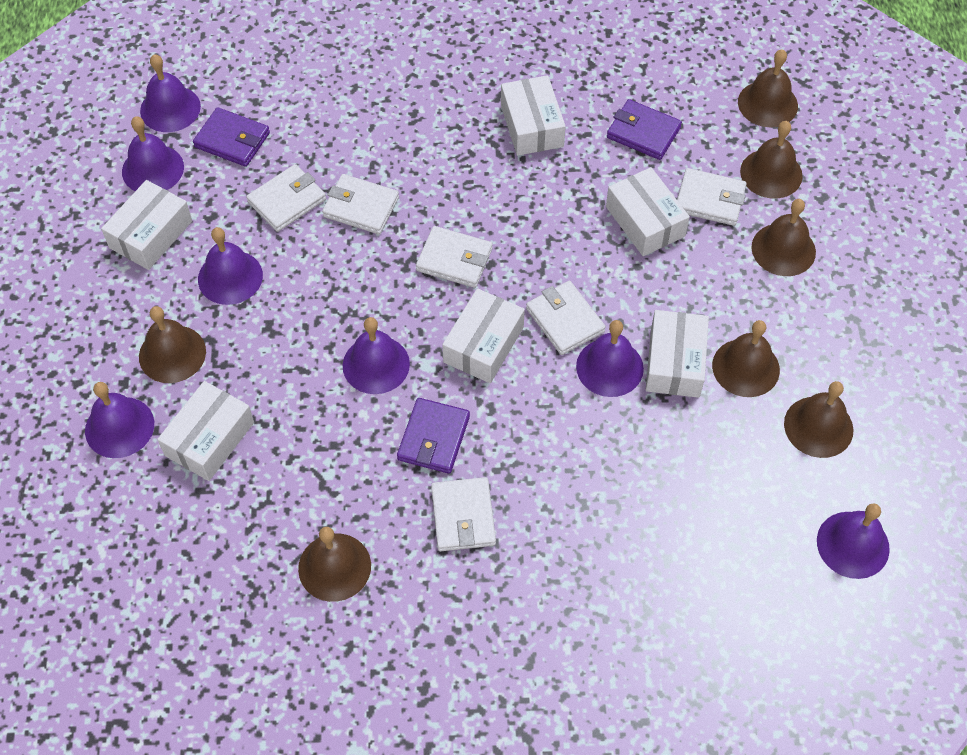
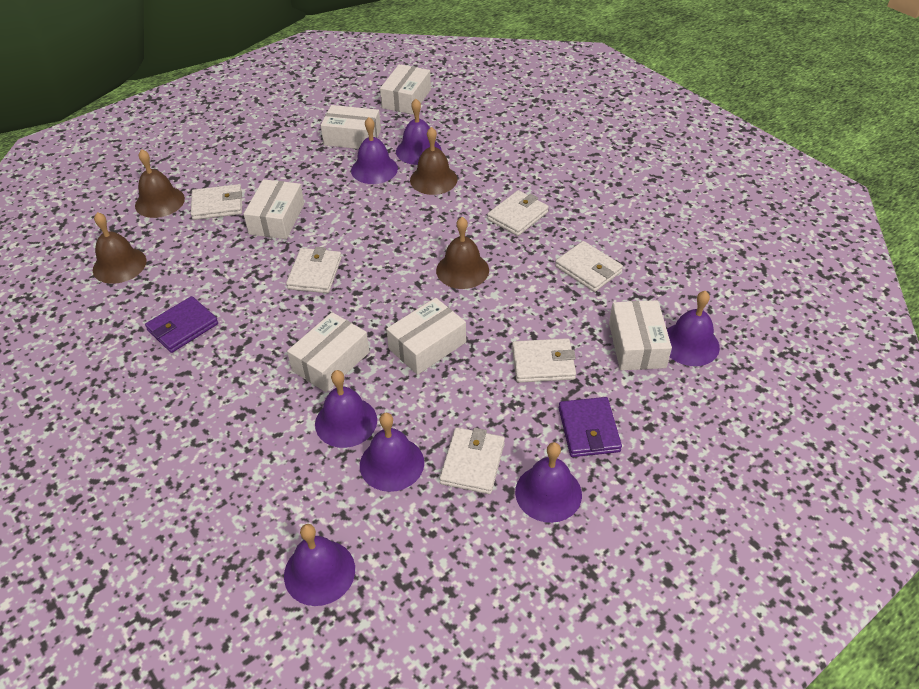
brown bell: [139,306,206,383] [298,527,371,602] [712,320,780,397] [738,49,798,127] [740,121,803,199] [751,199,816,276] [784,381,853,458] = 7 -> [93,212,147,284] [135,149,185,218] [410,127,458,195] [436,217,489,289] = 4
purple wallet: [193,107,270,167] [397,398,470,474] [607,99,682,160] = 3 -> [145,296,218,353] [559,397,622,457] = 2

